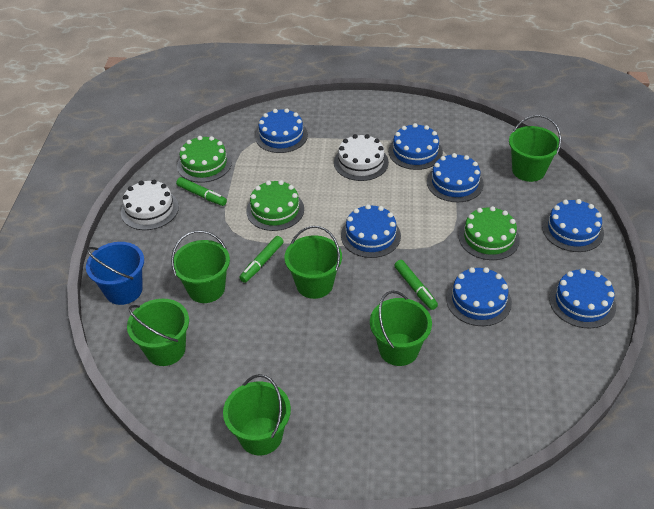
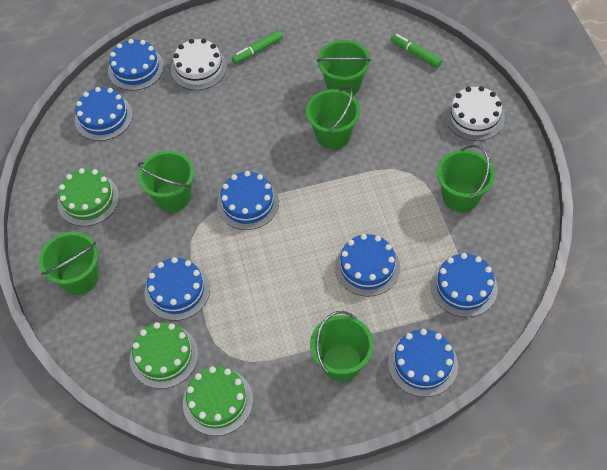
blue bucket: [86,242,144,305] = 1 -> none = 0
green marker: [176,177,227,206] [239,236,284,283] [394,260,438,310] = 3 -> [232,30,283,64] [391,34,442,68] = 2

